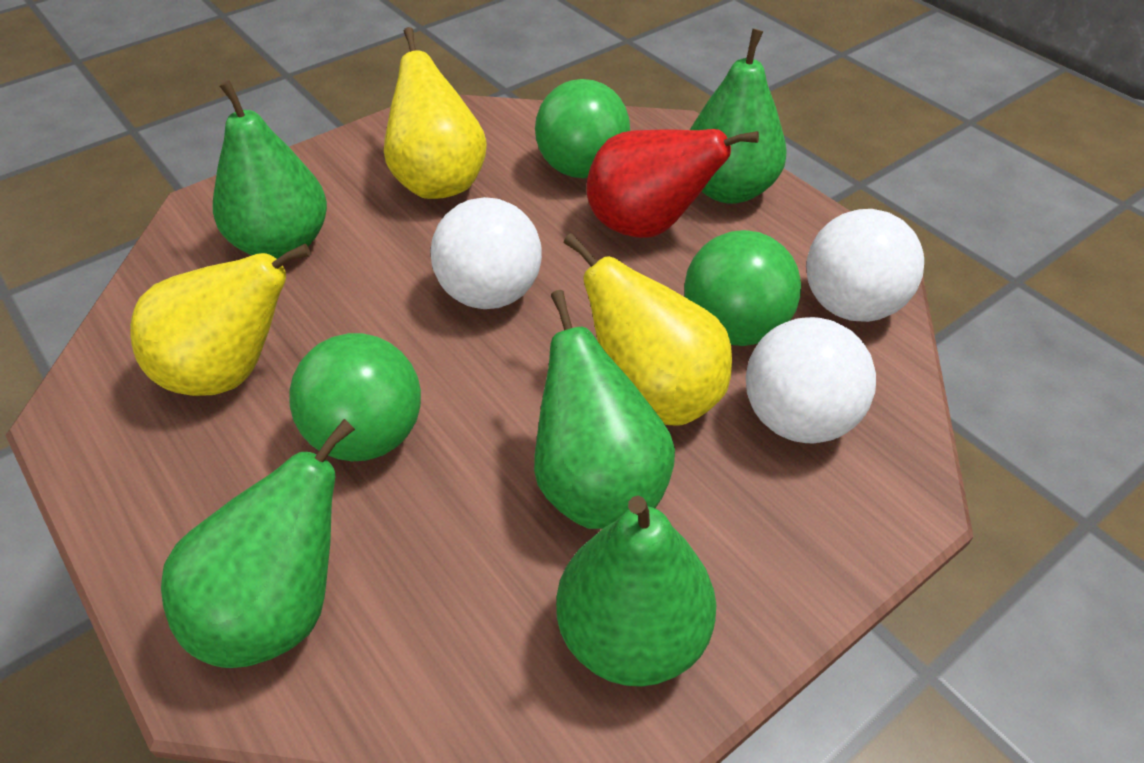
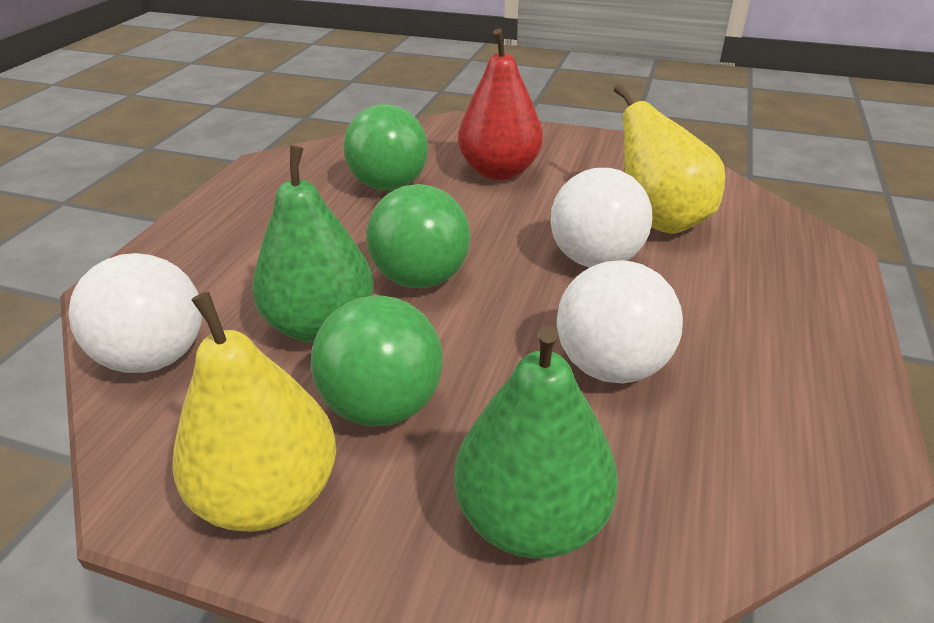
green pear: [161,419,355,668] [213,80,327,259] [534,290,675,529] [556,496,716,687] [690,29,787,204] = 5 -> [252,145,374,343] [454,325,618,559] = 2
yellow pear: [130,244,310,396] [384,27,487,199] [564,233,732,426] = 3 -> [172,292,336,532] [614,84,725,234] = 2

